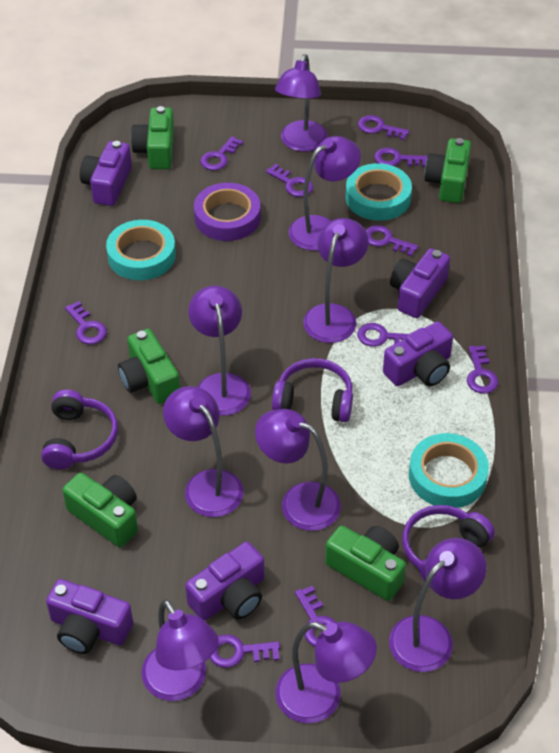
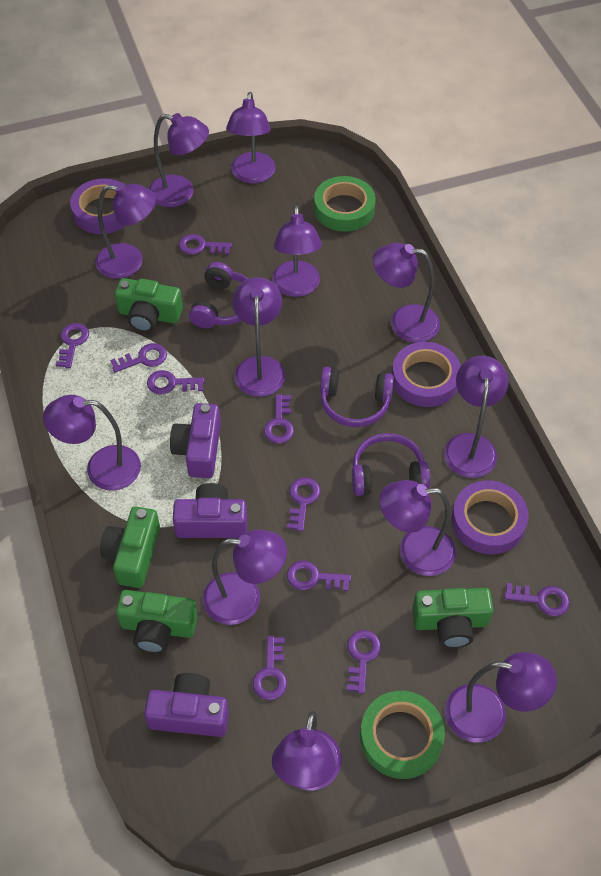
green camera: [63,473,138,547] [118,329,180,404] [131,106,174,169] [325,526,406,601] [424,138,471,203] = 5 -> [100,507,160,588] [115,278,183,332] [116,590,198,653] [412,588,493,648] = 4
green tape: none = 0 -> [314,176,376,232] [360,691,445,779] = 2
purple camera: [46,579,133,654] [80,141,132,206] [185,542,264,621] [383,321,453,386] [390,248,450,318] = 5 -> [144,673,229,737] [170,403,221,478] [173,483,247,538] = 3
purple lamp: [141,599,219,701] [163,386,244,517] [188,286,251,416] [255,409,341,531] [275,54,328,152] [275,622,377,723] [289,136,361,251] [303,218,369,343] [389,538,486,672] = 9 -> [43,395,141,491] [95,182,156,279] [149,113,209,207] [203,529,287,625] [226,92,276,183] [232,277,285,397] [272,205,322,297] [272,711,342,791] [373,243,440,343] [379,480,456,576] [444,356,509,478] [445,652,557,743] = 12
purple tape: [194,183,261,241] = 1 -> [70,179,125,234] [392,342,461,407] [452,480,529,554] = 3
turquoise tape: [106,220,176,280] [346,163,412,221] [409,433,489,508] = 3 -> none = 0

